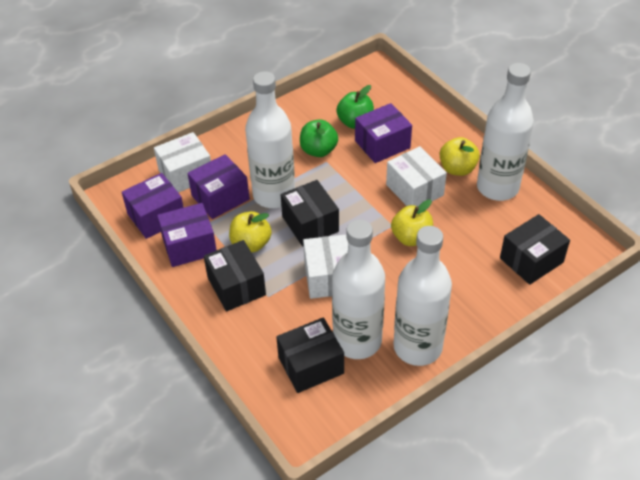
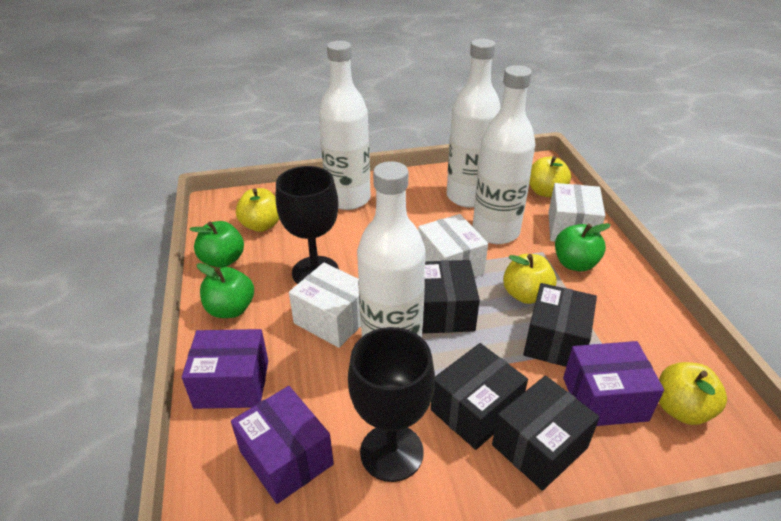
black goblet: none = 0 -> [275,166,339,284] [348,327,435,482] = 2
green apple: [300,119,338,157] [336,85,374,129] = 2 -> [189,221,244,268] [196,263,254,318] [555,223,611,271] = 3
purple box: [122,173,184,239] [157,203,217,267] [187,154,250,219] [355,103,412,163] = 4 -> [182,329,268,409] [231,386,334,504] [563,341,664,426] = 3
yellow apple: [229,211,272,252] [391,200,433,246] [440,137,480,176] = 3 -> [236,188,279,232] [503,254,557,304] [529,156,571,197] [659,362,727,425] = 4

